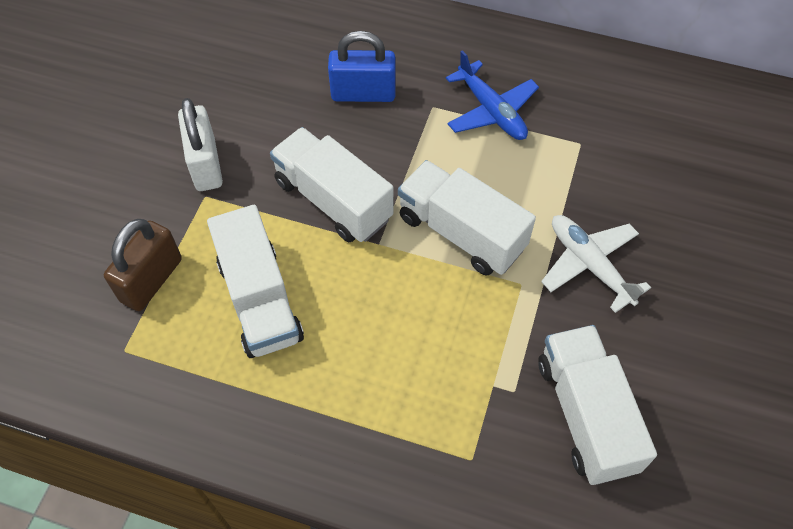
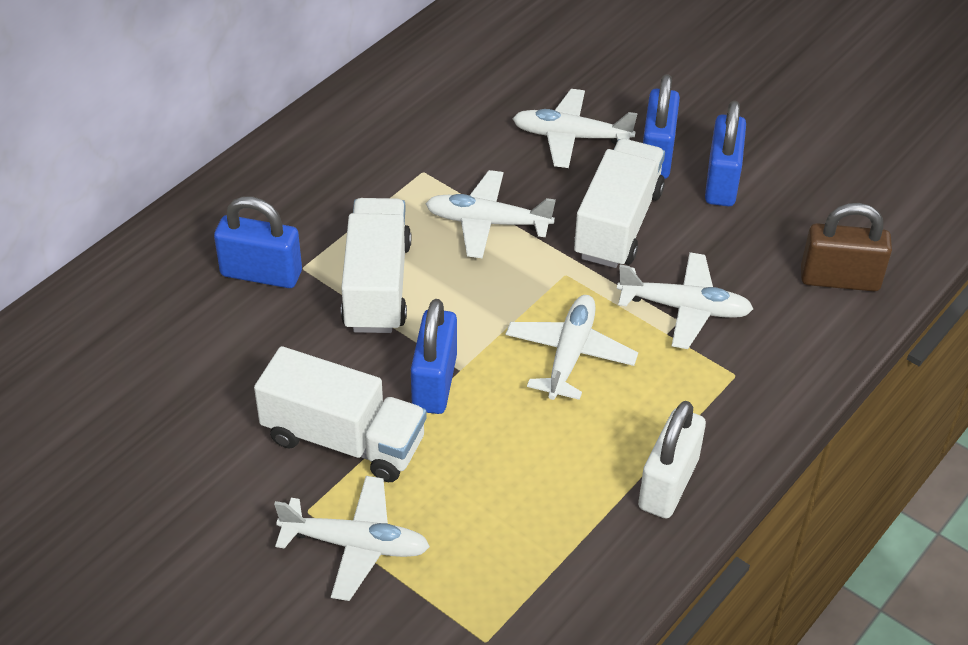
blue padlock: [328,31,396,102] = 1 -> [214,196,302,288] [411,299,457,414] [643,74,680,179] [705,101,746,206] = 4
blue plane: [446,50,539,140] = 1 -> none = 0
white plane: [541,215,651,313] = 1 -> [274,476,430,601] [425,170,556,259] [506,295,638,400] [512,89,638,168] [617,252,753,349] = 5
white truck: [207,205,304,358] [270,127,394,242] [398,160,536,276] [538,325,657,485] = 4 -> [254,346,427,482] [341,198,411,333] [574,139,665,268] = 3

